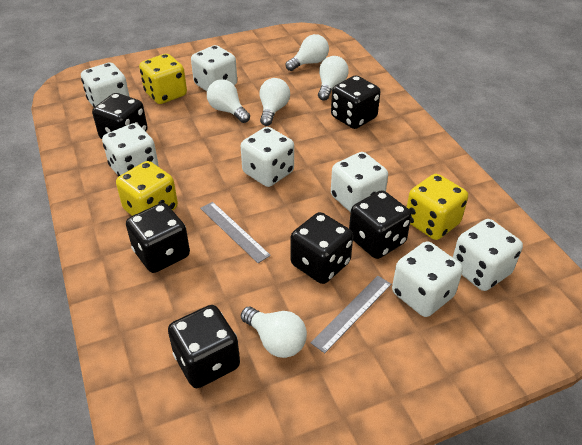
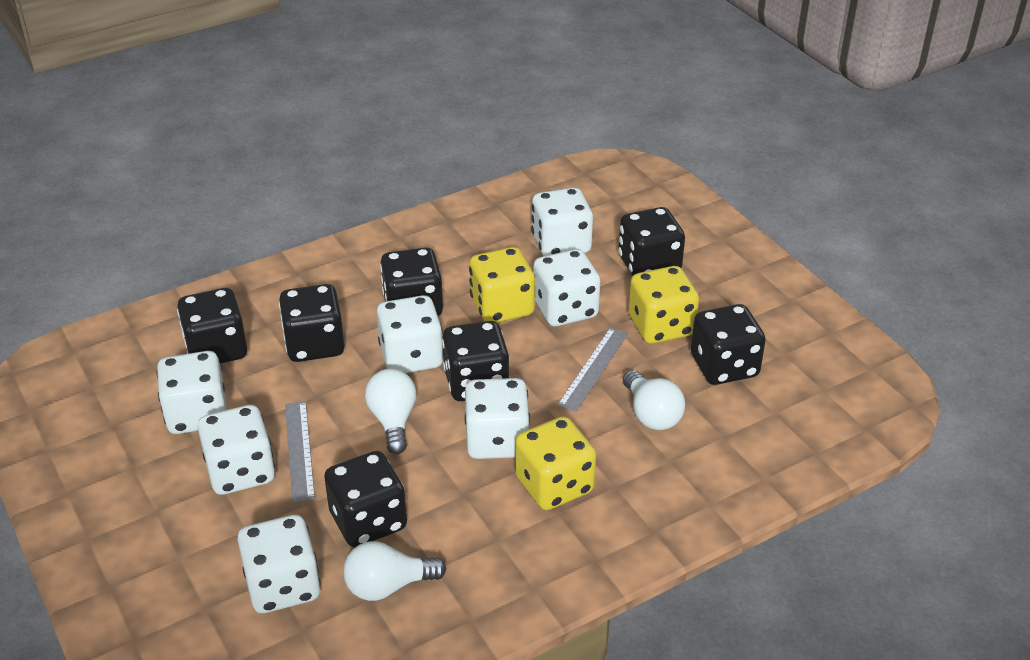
black dice: [92,93,148,139] [126,203,190,273] [168,305,240,388] [291,212,353,284] [331,75,380,129] [349,190,412,259] = 6 -> [177,288,247,364] [279,284,345,362] [324,451,407,547] [380,247,443,316] [442,321,509,401] [618,207,685,276] [691,304,766,385] = 7
white light bulb: [207,79,250,123] [241,307,307,358] [260,78,290,126] [286,34,329,71] [318,56,349,101] = 5 -> [343,541,446,601] [365,369,417,454] [623,370,685,430] = 3

